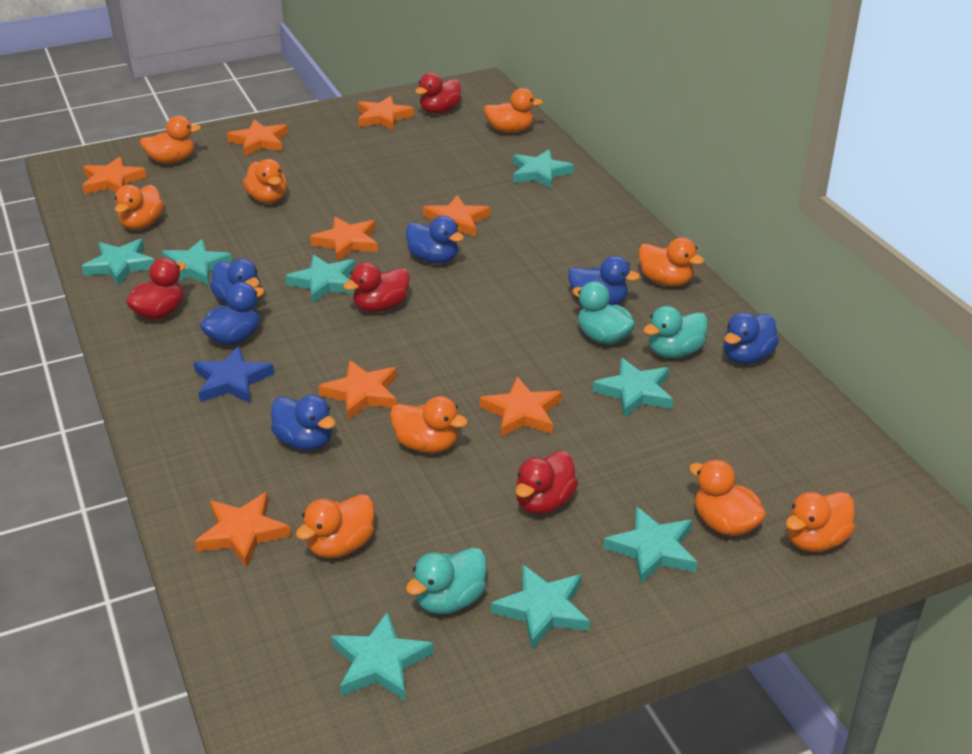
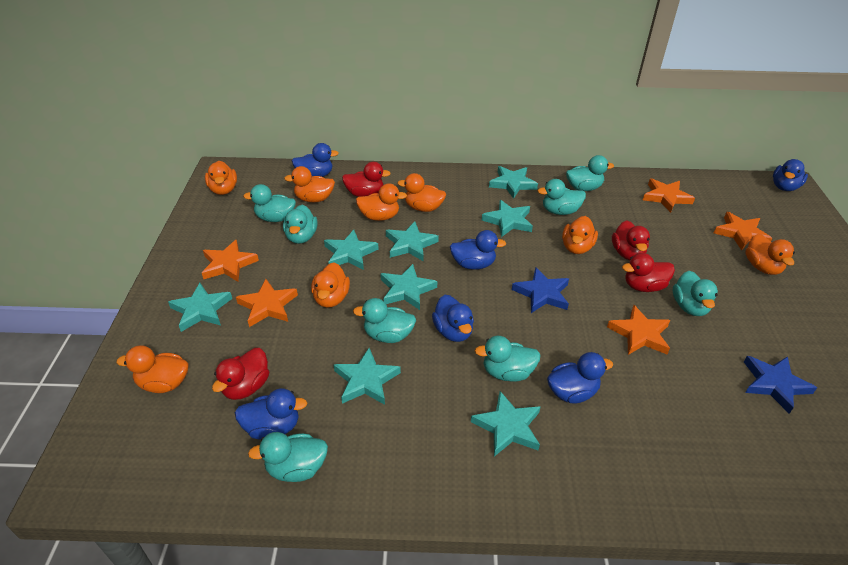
blue star: [194,346,274,403] = 1 -> [512,267,569,313] [744,356,817,414] = 2
orange duck: [115,185,164,230] [140,116,201,164] [243,159,287,203] [296,494,374,558] [390,396,468,453] [484,88,543,133] [638,237,704,286] [689,460,766,536] [786,492,855,552] = 9 -> [116,345,188,393] [205,161,237,195] [284,166,335,202] [311,262,350,308] [356,183,407,221] [397,173,446,212] [562,216,598,254] [745,234,795,275] = 8
orange star: [82,157,147,194] [195,492,291,568] [227,120,288,156] [310,217,378,262] [318,360,397,420] [358,96,414,131] [423,195,490,237] [480,377,562,437] = 8 -> [202,240,259,282] [236,279,298,327] [607,305,670,355] [643,179,695,213] [714,212,773,251] = 5
turquoise duck: [406,547,487,614] [572,281,635,345] [643,306,708,358] = 3 -> [243,184,296,222] [248,432,328,482] [283,205,318,244] [353,298,416,343] [475,336,541,382] [538,179,586,215] [566,155,614,191] [673,271,718,316] = 8

